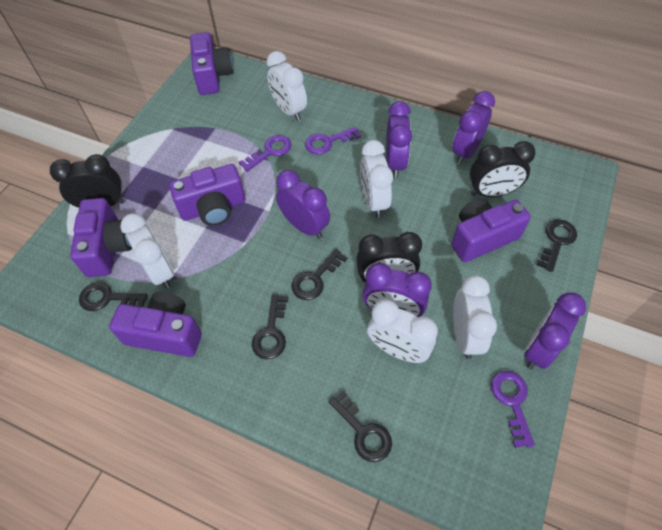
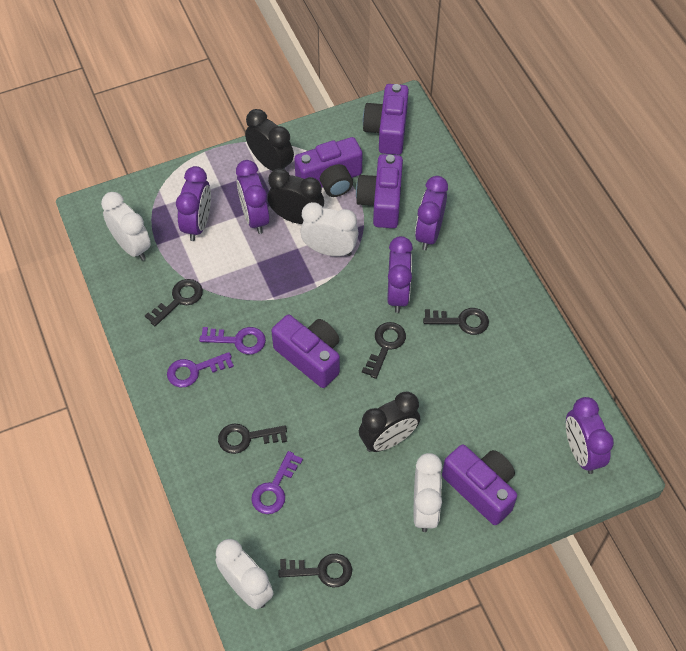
white clock: [120,214,174,289] [267,51,307,121] [360,140,393,218] [367,299,438,363] [453,275,497,359] = 5 -> [101,192,151,261] [215,539,274,609] [300,202,359,256] [414,453,442,532] = 4

